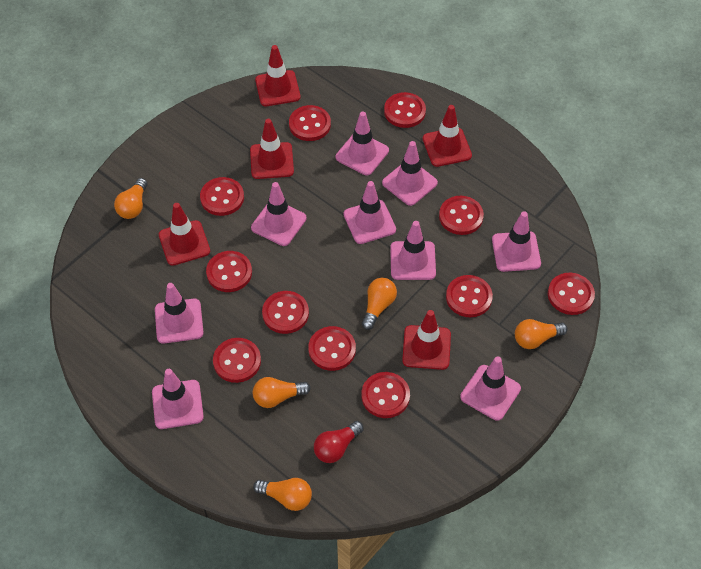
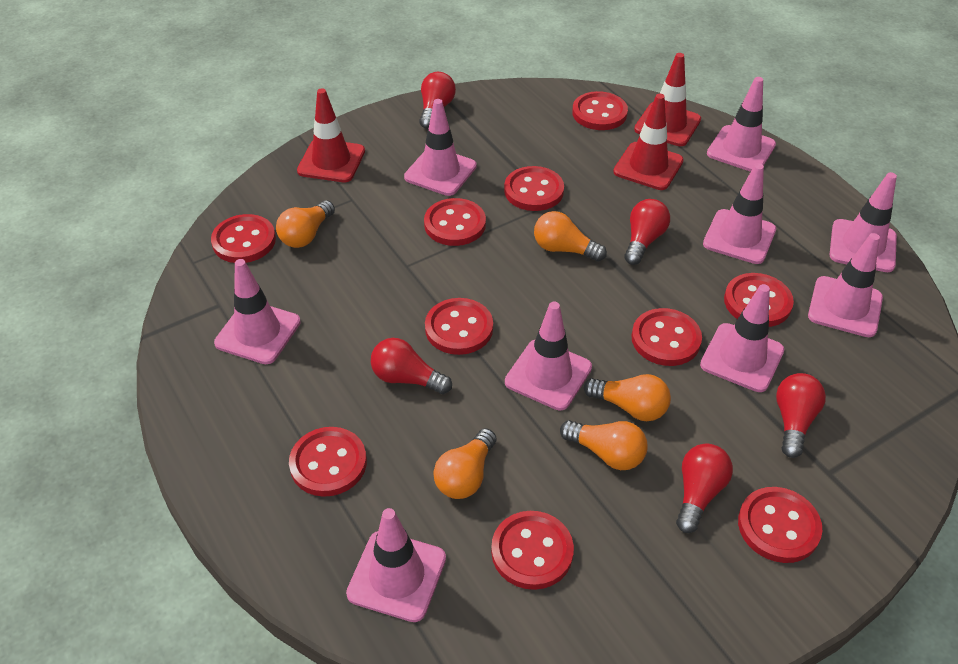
red button: [200,177,244,216] [206,251,252,292] [213,338,261,383] [262,291,309,334] [289,105,331,141] [308,326,356,371] [362,372,410,418] [384,92,426,128] [439,196,484,235] [446,275,493,317] [548,273,595,315] = 11 -> [211,214,276,263] [289,427,367,497] [424,198,486,246] [425,298,493,355] [491,511,574,590] [504,166,564,211] [572,91,628,130] [631,308,702,366] [724,273,794,327] [738,487,822,563] = 10
red light bulb: [314,421,364,463] = 1 -> [371,338,452,394] [419,72,456,129] [624,199,670,265] [676,443,733,533] [776,373,826,458] = 5
red traffic cone: [159,203,210,266] [250,119,294,179] [255,45,301,106] [402,310,451,370] [423,105,472,167] = 5 -> [297,88,365,182] [613,94,684,190] [634,53,701,146] = 3

